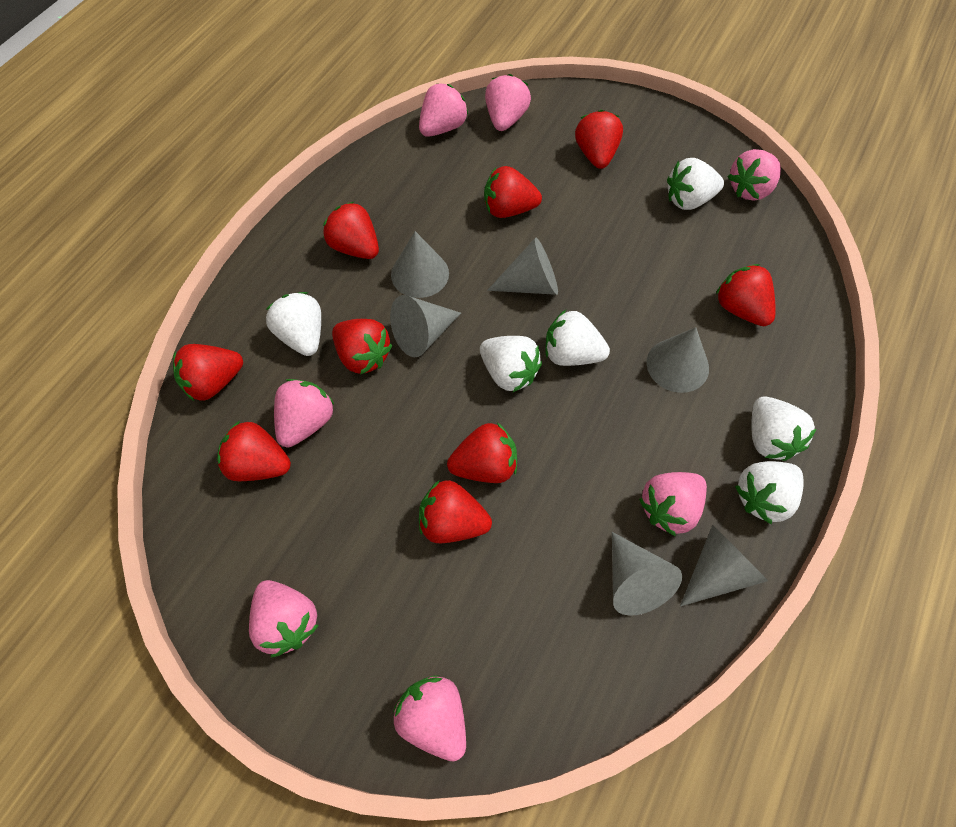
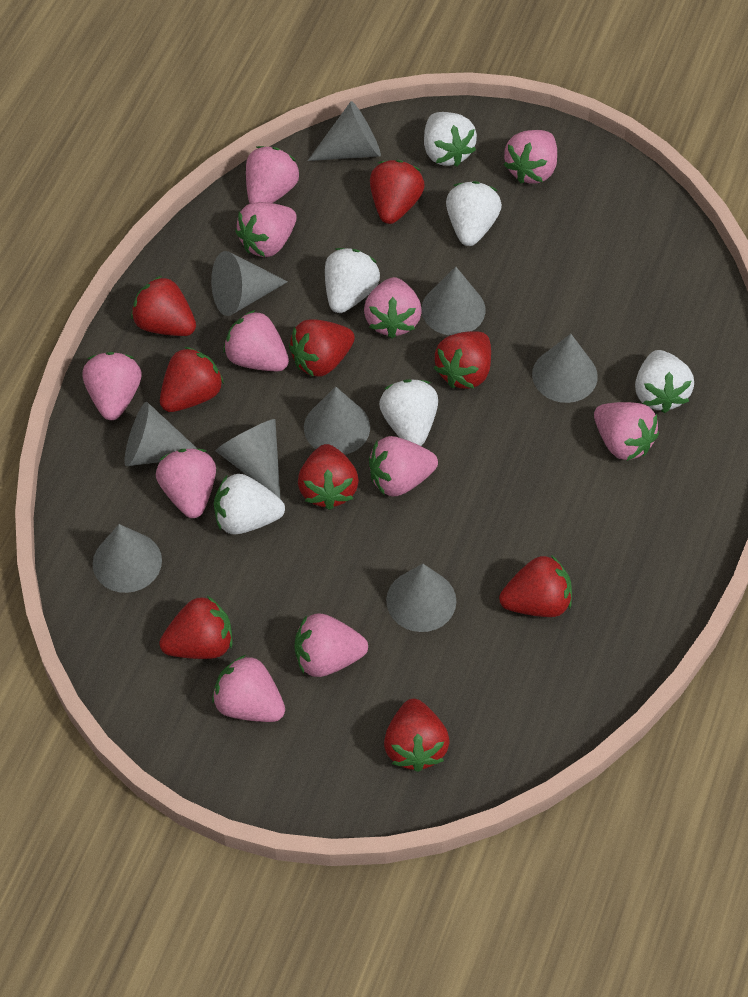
grey cone: [390,295,461,357] [391,231,449,298] [487,238,558,295] [612,532,682,616] [647,327,709,393] [680,525,768,607] = 6 -> [93,524,162,593] [125,402,198,466] [211,251,288,316] [215,419,280,498] [304,387,370,455] [308,101,381,161] [386,564,456,632] [422,267,486,336] [532,334,598,403] = 9
pink strawberry: [249,580,319,657] [274,379,335,447] [394,675,466,761] [419,83,468,137] [485,74,531,131] [639,472,707,536] [728,149,781,201] = 7 -> [83,352,141,420] [156,449,216,518] [212,655,285,722] [223,310,289,371] [235,202,297,257] [246,146,299,204] [294,614,368,677] [364,277,422,339] [369,436,438,497] [504,130,557,184] [594,402,659,461] = 11

